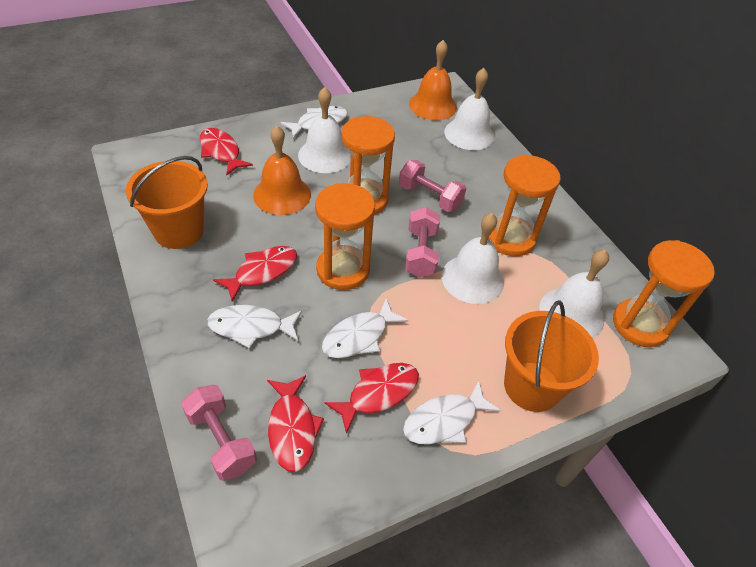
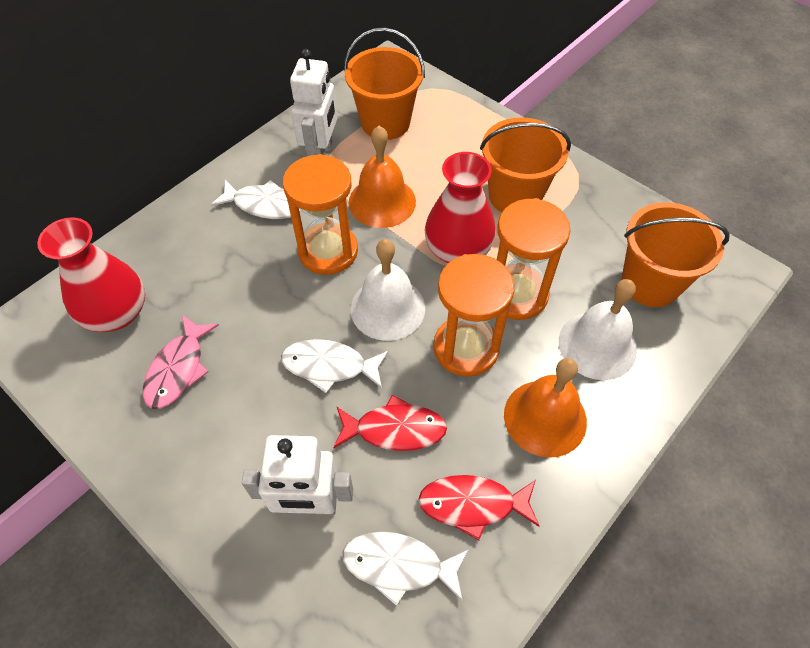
orange bucket: [126,156,208,249] [504,300,599,412] = 2 -> [344,28,425,140] [480,117,571,212] [622,202,730,307] = 3
orange hourglass: [315,183,375,290] [342,116,395,215] [488,155,560,256] [613,240,715,347] = 4 -> [283,154,358,275] [434,254,514,377] [497,198,570,320] = 3
pink dumbbell: [181,385,257,481] [399,160,466,212] [405,207,440,278] = 3 -> none = 0
pink fish: none = 0 -> [143,315,219,409] = 1
red fish: [200,128,253,176] [213,246,297,302] [267,375,324,472] [325,363,419,434] = 4 -> [333,395,447,451] [418,475,539,540] = 2
red vase: none = 0 -> [37,217,145,332] [425,152,496,263] = 2
white bell: [298,87,351,173] [442,213,504,304] [444,68,494,150] [539,250,609,338] = 4 -> [350,239,425,341] [559,279,637,380] = 2
white fish: [207,305,302,348] [281,106,348,139] [322,299,408,358] [403,380,501,444] = 4 -> [211,180,301,219] [281,339,389,393] [343,532,468,606] = 3
white robot: none = 0 -> [242,435,353,515] [290,49,337,156] = 2

